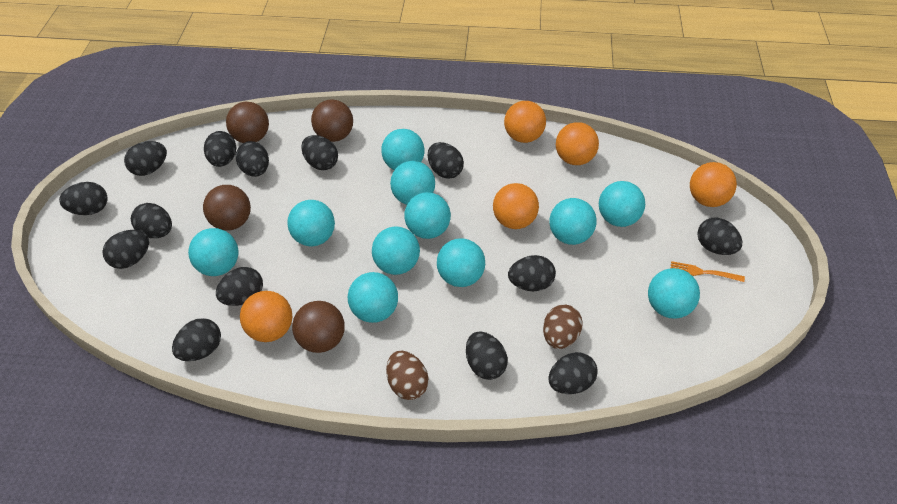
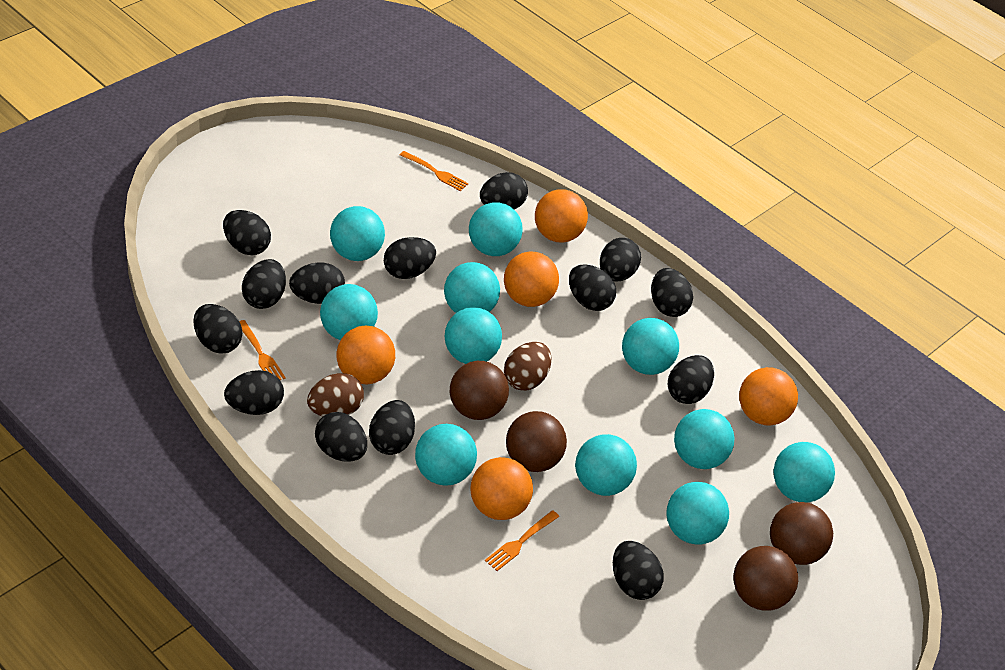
orange fork: [670,261,745,282] = 1 -> [239,320,286,380] [400,151,468,191] [485,510,559,571] = 3

